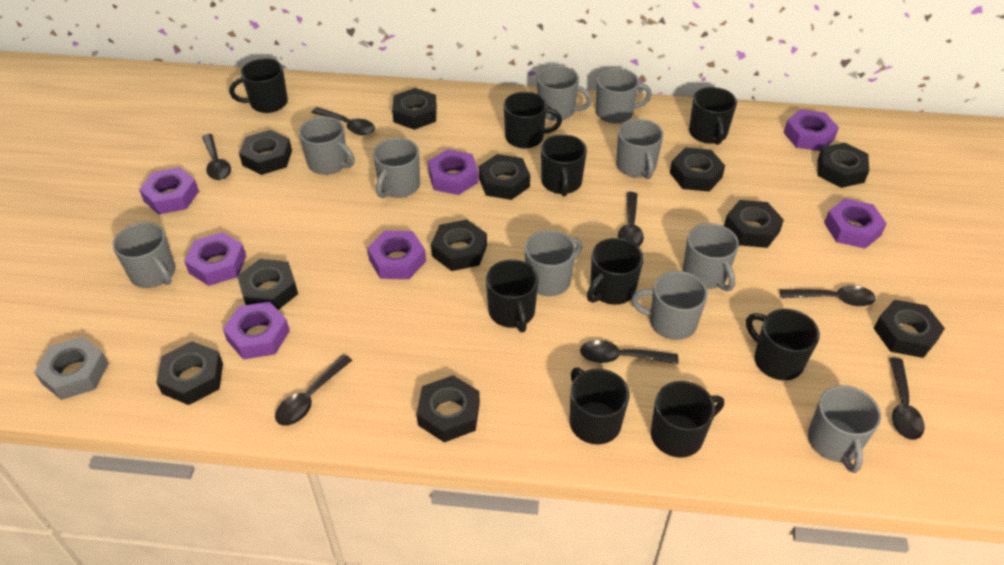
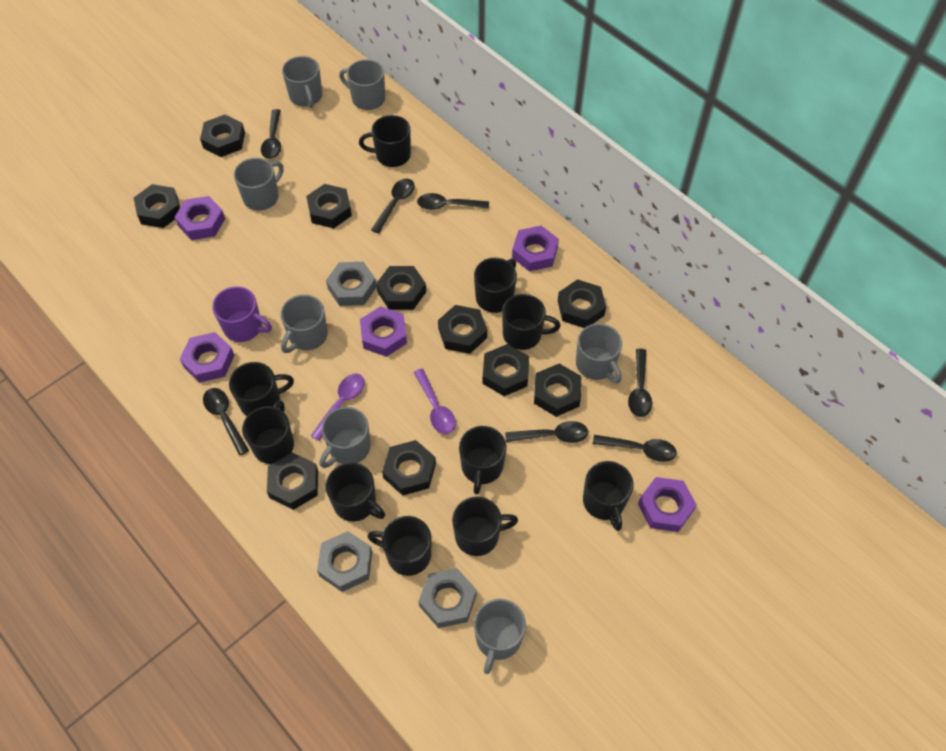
black mug: [229,58,288,113] [486,259,539,332] [504,92,562,148] [541,134,587,197] [570,368,629,444] [587,238,644,305] [651,381,724,458] [689,87,737,145] [746,309,820,380] = 9 -> [229,362,294,416] [242,400,294,464] [326,462,385,522] [359,115,411,167] [367,516,432,576] [452,496,518,556] [459,426,506,495] [474,258,517,313] [502,294,561,350] [583,461,633,531] = 10
black nut: [156,341,223,405] [237,259,298,310] [239,130,292,175] [392,88,437,130] [417,375,480,442] [431,220,487,271] [479,154,530,200] [670,147,725,192] [724,200,784,248] [818,142,869,188] [874,300,945,358] = 11 -> [134,184,180,228] [200,115,245,157] [267,452,318,510] [306,184,352,228] [376,266,426,310] [382,440,436,496] [438,305,487,354] [483,344,529,396] [534,364,581,417] [558,279,606,328] = 10
grey mug: [113,222,175,288] [299,116,355,175] [373,138,420,198] [525,230,583,296] [537,66,592,121] [596,68,652,123] [616,119,663,179] [631,271,708,340] [683,223,739,291] [808,385,881,473] = 10 -> [234,158,284,211] [280,295,328,353] [282,56,322,108] [320,407,371,468] [339,59,385,110] [474,599,526,674] [576,323,622,383] = 7
grey nut: [34,337,109,400] = 1 -> [317,531,372,592] [326,262,377,306] [419,568,477,628] = 3
purple mug: none = 0 -> [212,286,272,342] = 1
purple nut: [139,167,199,214] [184,232,246,286] [223,302,290,359] [367,231,426,279] [428,149,478,195] [784,109,839,151] [824,198,887,249] = 7 -> [174,196,225,240] [180,332,234,383] [360,306,407,357] [512,226,559,272] [638,477,697,532] = 5
purple spoon: none = 0 -> [311,374,365,441] [413,368,456,434] = 2

